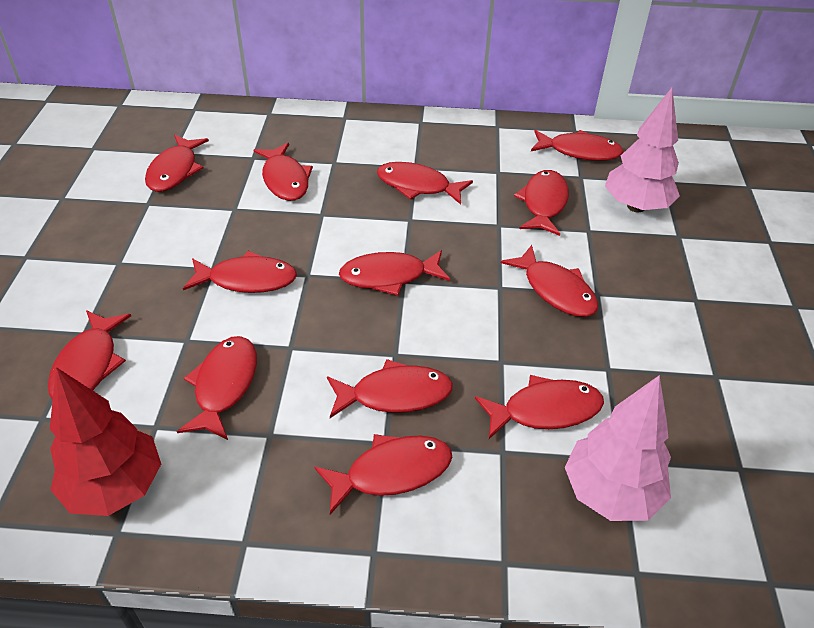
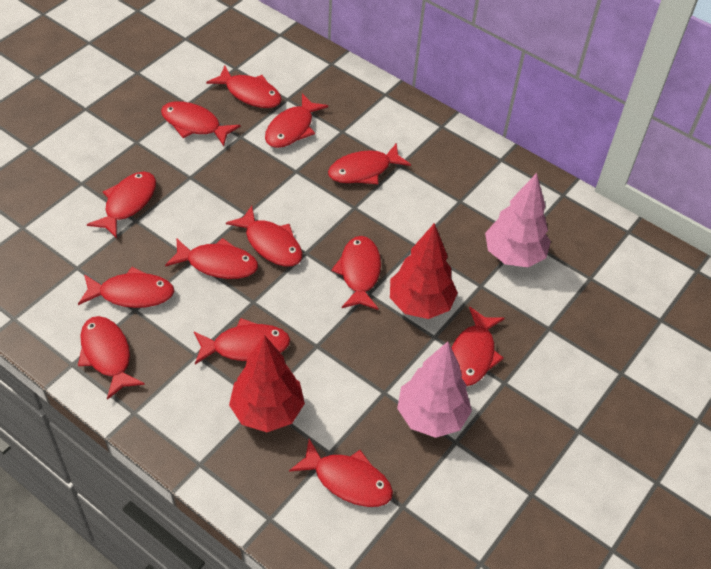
red tree: [50,367,161,516] = 1 -> [229,335,305,432] [390,223,458,319] = 2

